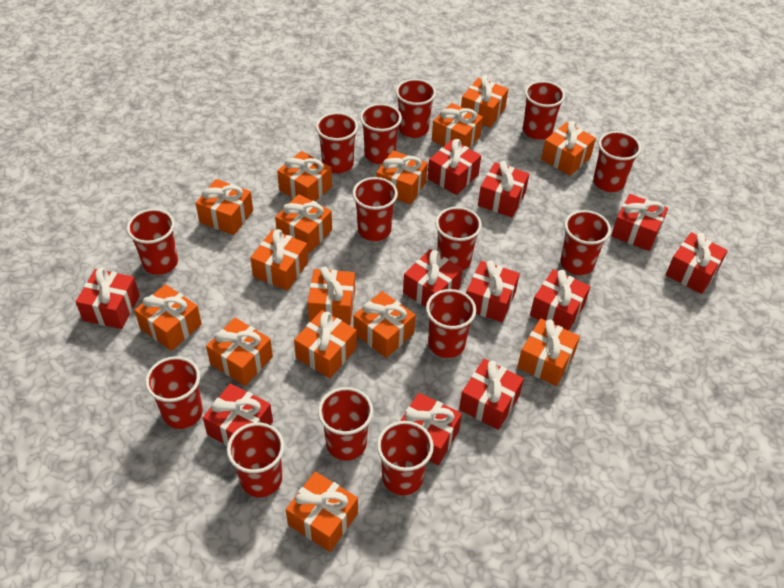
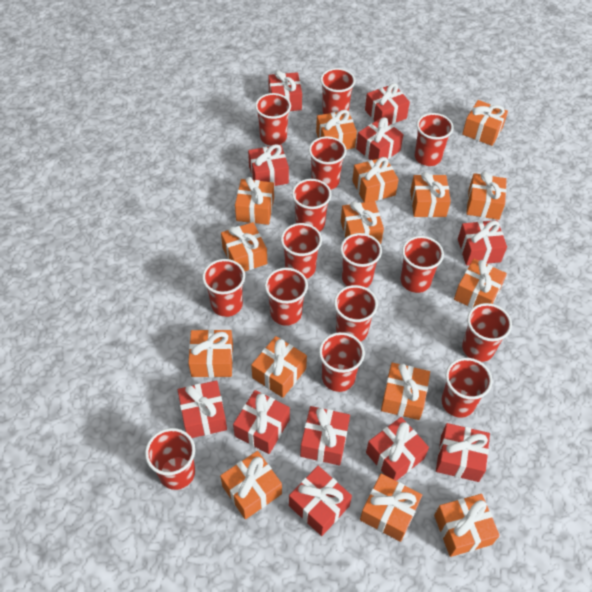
red cup: [127,209,178,275] [145,356,203,429] [227,422,284,497] [316,112,358,173] [318,387,373,461] [352,177,398,241] [360,104,402,164] [377,421,434,495] [396,79,436,138] [426,289,476,358] [435,207,482,271] [523,81,565,140] [560,210,611,275] [593,131,641,192] = 14 -> [145,428,195,490] [202,259,245,317] [255,93,291,146] [265,268,308,326] [281,223,322,279] [292,179,332,232] [309,136,347,190] [319,332,365,392] [320,68,355,114] [334,285,378,341] [340,233,382,288] [400,236,444,293] [415,113,453,166] [441,358,493,418] [462,303,512,362] = 15

